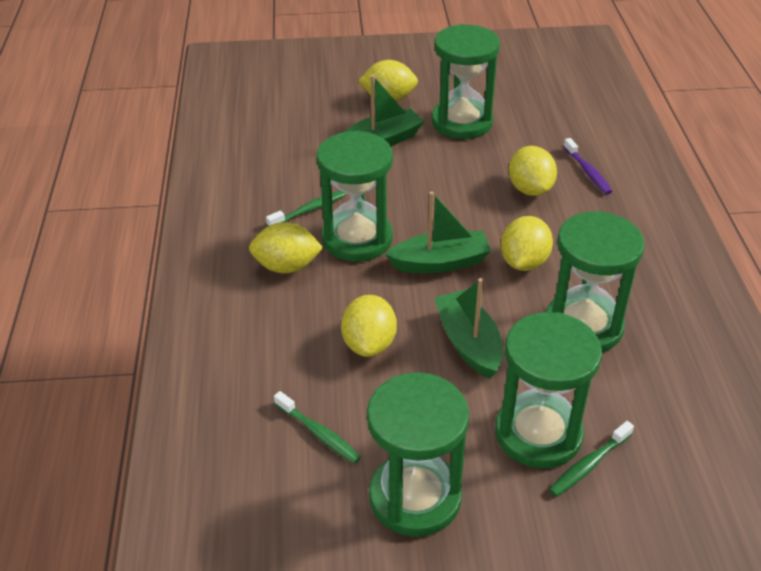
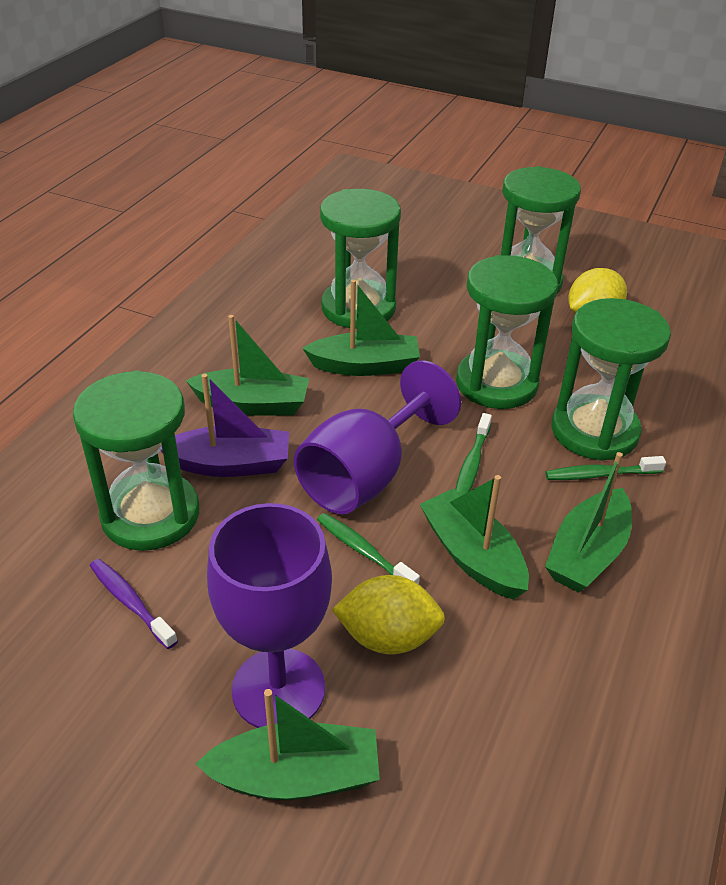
green boat: [344,75,424,146] [385,191,491,273] [434,278,503,379] = 3 -> [186,315,309,416] [196,689,380,800] [302,279,420,376] [420,475,529,599] [545,452,632,592] = 5
purple boat: none = 0 -> [161,374,289,477] = 1
purple goblet: none = 0 -> [207,503,332,728] [294,360,461,514] = 2
yellow lemon: [249,222,324,273] [341,295,397,357] [358,60,418,101] [501,216,553,271] [509,146,557,196] = 5 -> [332,575,445,654] [568,268,627,314] = 2

